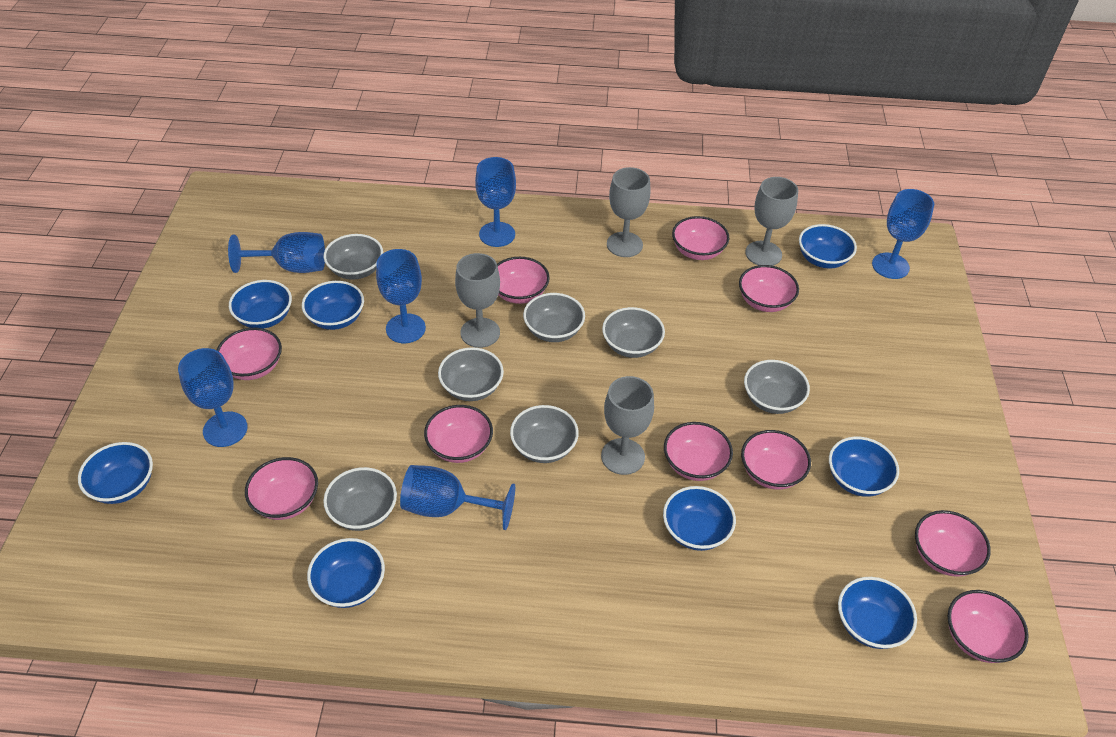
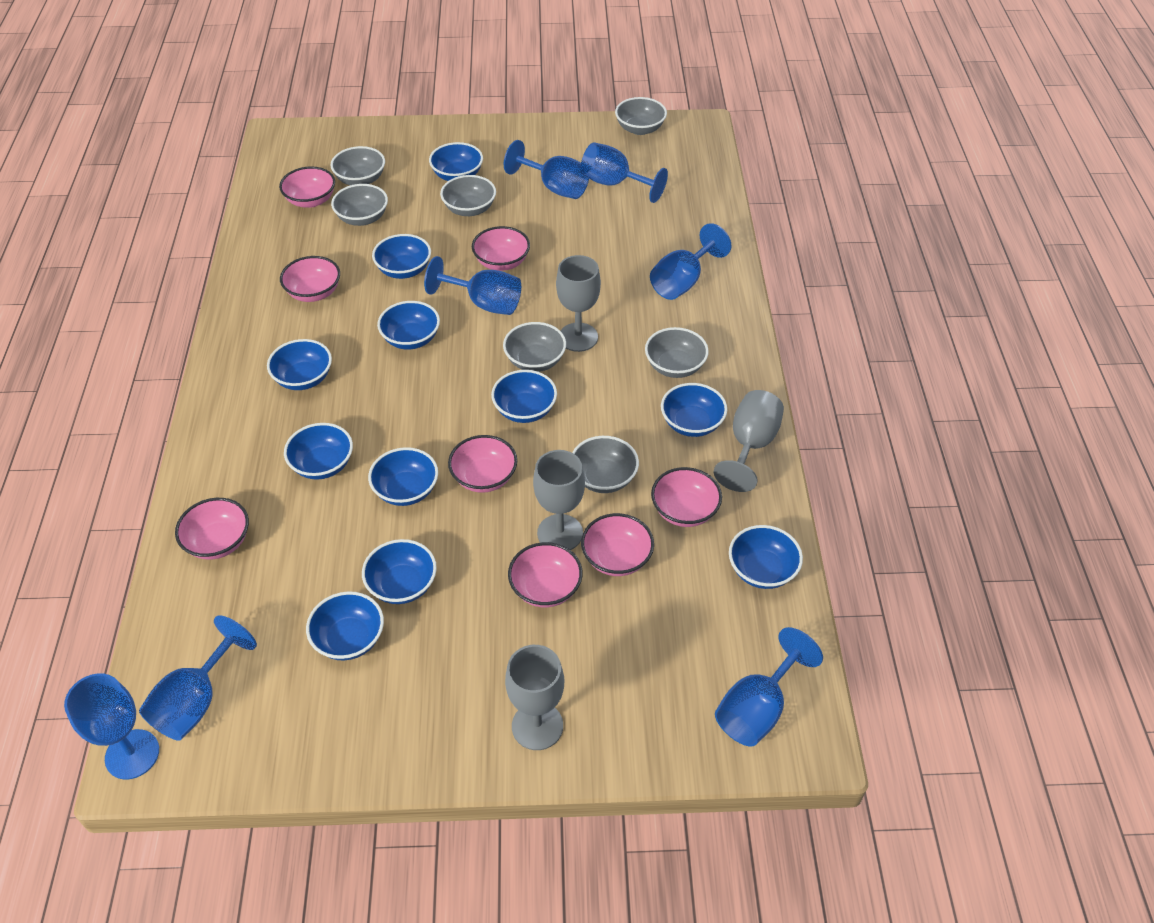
blue bowl: [78,442,153,504] [229,280,292,329] [302,281,364,330] [307,538,385,608] [663,486,736,551] [799,224,857,269] [829,437,899,497] [838,577,917,649] = 8 -> [267,339,332,390] [284,423,353,480] [306,591,384,660] [362,539,437,604] [368,447,438,506] [372,234,431,279] [377,301,440,350] [429,142,483,181] [491,370,557,423] [661,383,727,437] [729,525,803,589] = 11
blue goblet: [178,348,248,447] [228,232,325,273] [376,249,426,343] [400,465,515,530] [475,157,516,247] [872,189,934,279] = 6 -> [64,673,159,779] [139,615,257,741] [424,256,521,315] [504,140,590,199] [581,142,668,203] [650,223,731,300] [715,627,823,747] = 7
pink bowl: [217,328,282,380] [245,457,318,520] [424,405,493,463] [497,257,550,304] [664,422,733,481] [672,216,729,260] [739,265,799,312] [741,430,811,490] [915,510,991,577] [948,590,1029,663] = 10 -> [175,498,249,560] [279,166,335,208] [280,256,340,302] [448,435,517,493] [472,226,530,271] [508,542,583,607] [581,513,654,576] [651,467,722,527] = 8

